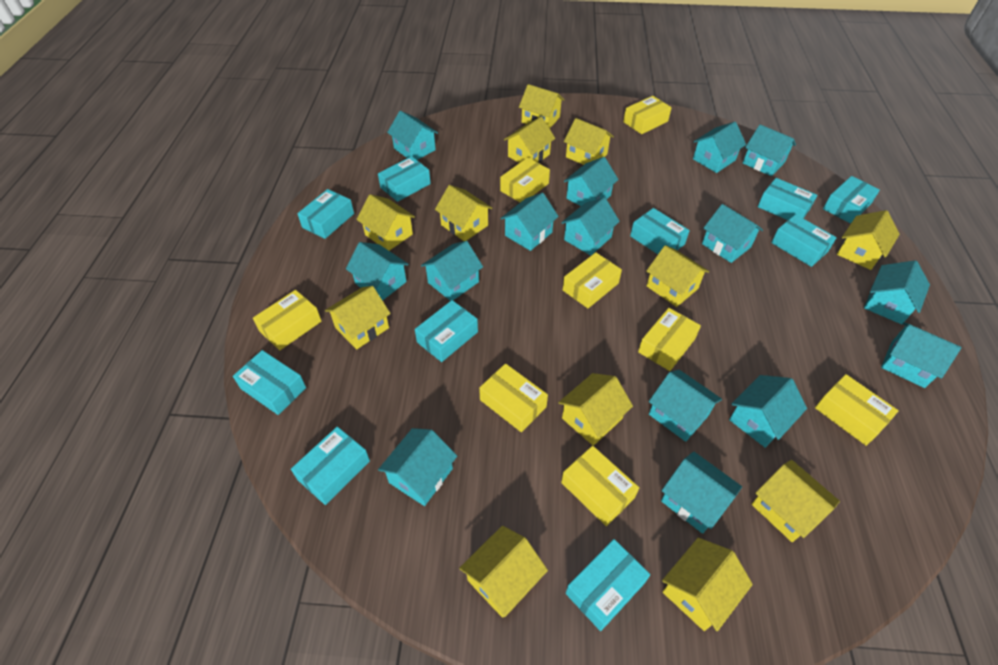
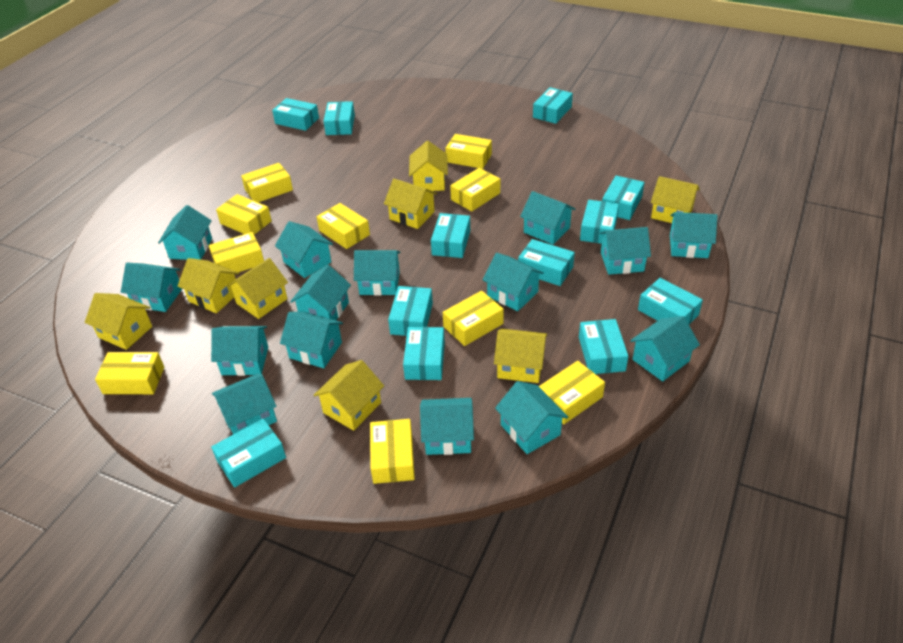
turquoise box: [233,350,306,415] [291,427,370,505] [297,189,354,239] [378,156,431,202] [415,300,478,362] [566,539,650,631] [630,208,690,254] [758,178,817,220] [771,214,837,267] [823,176,880,224] = 10 -> [211,419,286,487] [272,98,319,131] [323,101,355,135] [388,286,433,336] [403,327,445,380] [431,213,470,258] [518,239,575,286] [533,87,573,124] [579,319,628,374] [580,200,619,244] [602,176,644,220] [638,278,703,324] = 12
yellow box: [253,290,321,351] [479,363,548,432] [500,158,550,202] [561,446,639,526] [563,252,622,308] [623,96,672,134] [638,308,701,371] [815,374,899,446] = 8 -> [95,352,164,394] [209,232,264,272] [216,194,272,235] [241,163,293,202] [317,203,370,249] [370,419,415,484] [443,291,504,346] [445,134,492,169] [450,168,500,211] [539,360,605,424] = 10
yellow house: [325,286,391,349] [356,194,415,251] [435,185,492,241] [459,526,548,618] [504,117,555,163] [519,84,565,129] [558,373,633,446] [564,118,614,165] [646,245,709,307] [662,538,753,631] [751,460,840,542] [837,210,900,270] = 12 -> [85,293,152,350] [178,258,239,313] [226,258,288,319] [314,360,384,431] [384,179,437,229] [409,141,448,191] [494,329,547,383] [651,176,700,223] = 8

